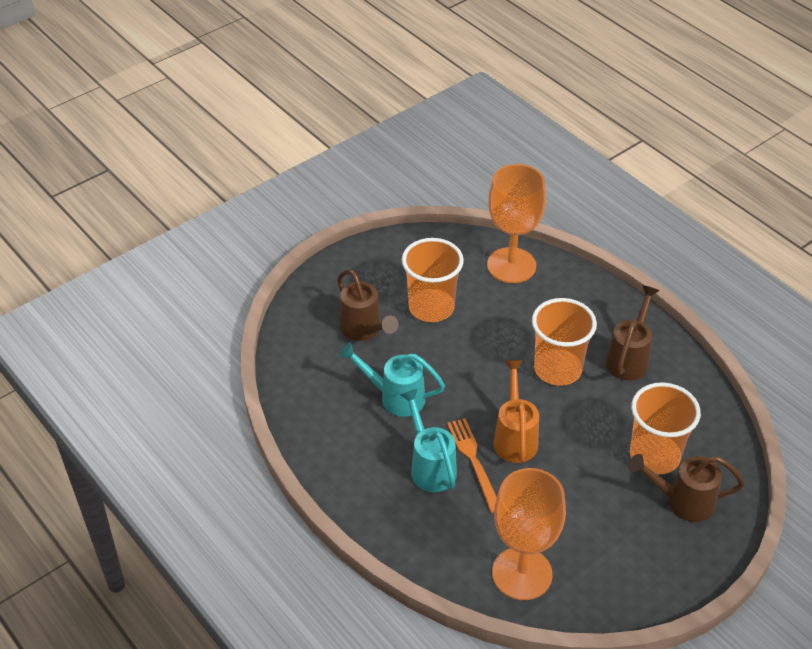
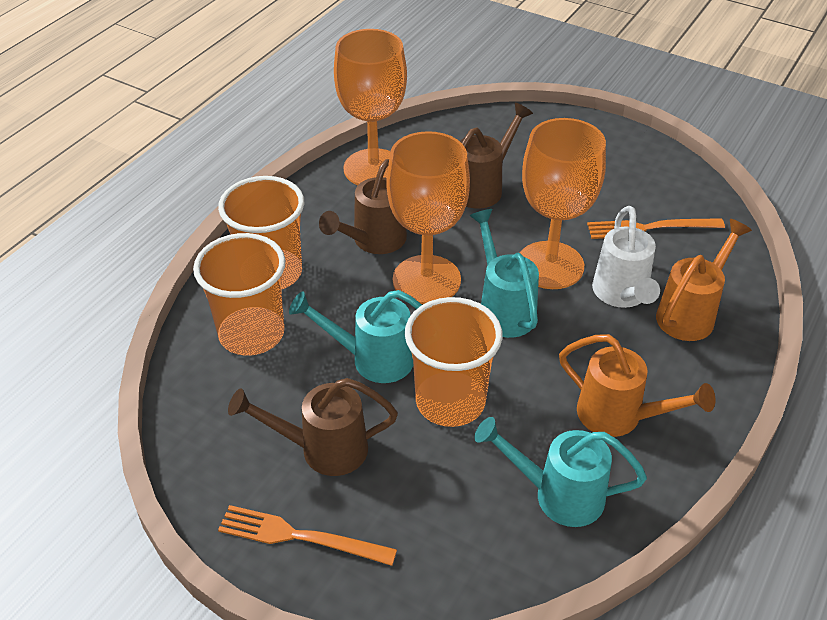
orange fork: [447,418,497,513] = 1 -> [218,505,397,566] [587,218,725,239] = 2
orange goblet: [487,164,546,283] [492,468,566,600] = 2 -> [334,29,407,185] [386,131,470,304] [520,118,606,289] = 3
orange watering can: [494,360,539,463] = 1 -> [559,334,715,437] [656,219,752,341] = 2
turquoise watering can: [339,342,445,417] [400,389,457,492] = 2 -> [289,290,422,383] [469,209,539,338] [474,417,647,527] = 3
white watering can: none = 0 -> [592,206,660,308] = 1

